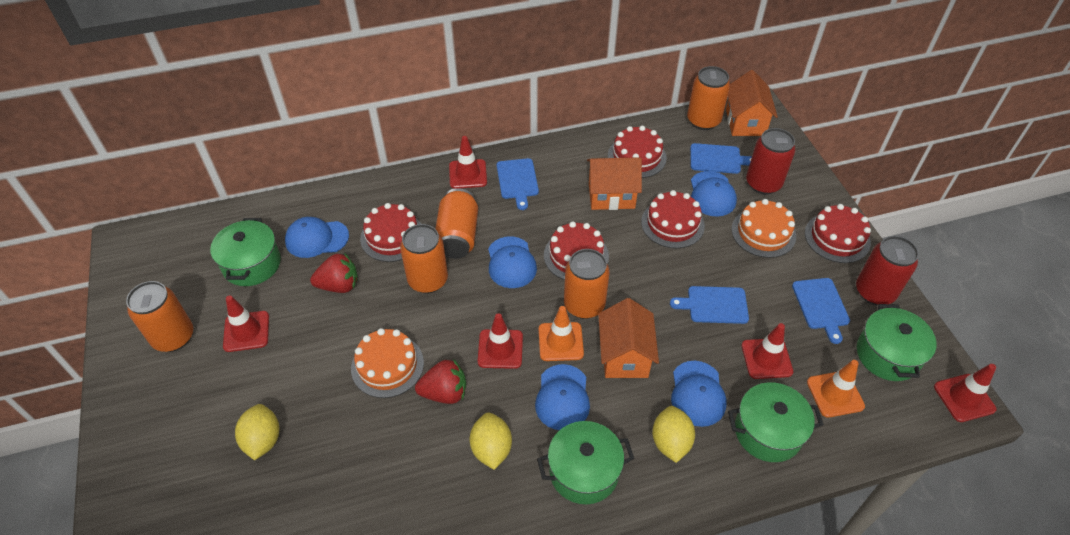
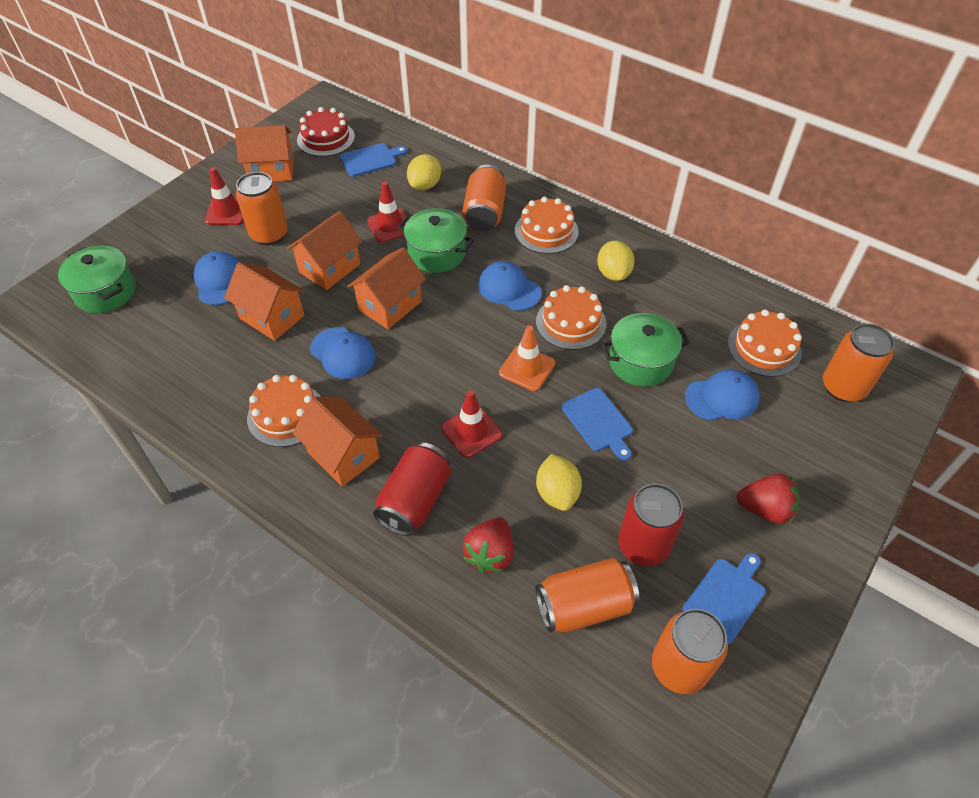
blue cap: [285,217,349,258] [488,236,537,288] [535,364,590,430] [671,361,727,427] [691,171,737,217] = 5 -> [193,251,240,305] [310,327,376,379] [478,261,542,311] [685,369,760,420] = 4
blue cutting board: [497,158,539,210] [670,286,749,324] [690,143,752,174] [792,278,850,344] = 4 -> [340,143,407,177] [562,388,633,461] [682,553,766,644] = 3
green pot: [210,218,281,286] [537,421,634,504] [728,382,824,462] [857,304,937,381] = 4 -> [58,246,136,313] [397,208,474,273] [601,313,690,387] = 3
orange cake: [351,328,424,398] [731,199,796,258] = 2 -> [247,375,321,447] [515,197,579,254] [536,285,607,350] [728,310,802,377] = 4
orange house: [587,157,642,210] [598,298,659,378] [726,70,778,136] = 3 -> [224,262,305,341] [235,125,294,182] [287,211,362,290] [293,397,383,487] [348,248,426,329] = 5
orange traffic cone: [539,306,584,361] [807,360,865,418] = 2 -> [499,325,555,391] = 1
red cake: [360,203,421,262] [544,221,609,280] [608,126,667,178] [641,190,705,249] [805,204,871,263] = 5 -> [297,107,355,157] = 1
red traffic cone: [223,295,269,352] [449,136,487,189] [478,313,523,369] [741,323,793,379] [934,364,996,422] = 5 -> [204,167,244,225] [367,181,408,243] [441,390,502,458] = 3

